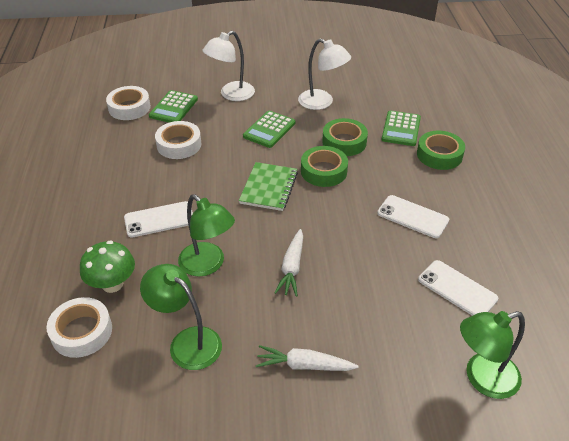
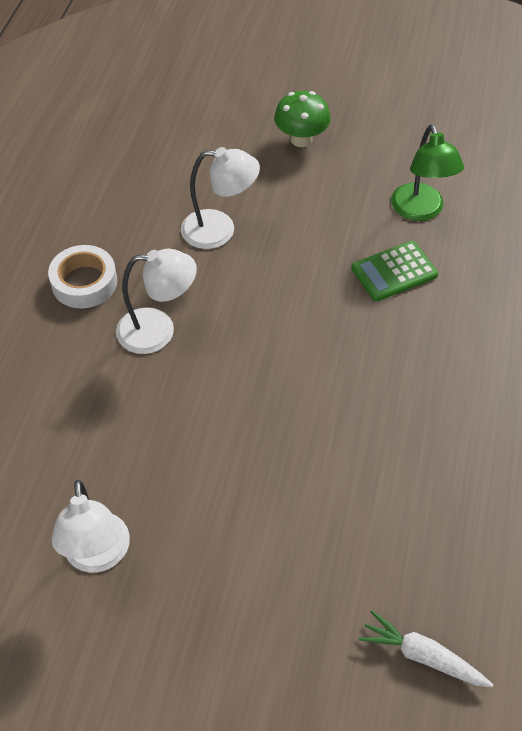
green calculator: [149,90,198,123] [243,111,295,148] [381,111,421,146] = 3 -> [351,241,438,301] = 1
green lamp: [140,264,222,370] [178,194,235,277] [460,311,525,399] = 3 -> [391,124,464,221] = 1
green notebook: [239,162,298,211] = 1 -> none = 0
green tape: [301,146,348,187] [322,118,368,156] [417,131,465,170] = 3 -> none = 0
white carrot: [256,345,359,371] [274,229,303,297] = 2 -> [359,610,493,687] = 1
white lamp: [203,31,255,101] [298,38,351,110] = 2 -> [52,480,130,573] [116,249,197,354] [181,147,260,249] = 3
white phone: [124,201,193,238] [377,195,449,238] [418,260,498,316] = 3 -> none = 0
white tape: [46,297,112,358] [106,86,151,120] [155,121,201,159] = 3 -> [48,245,117,308] = 1

